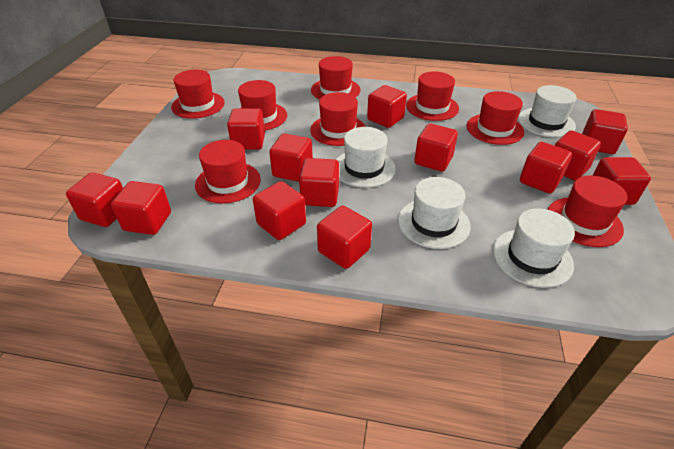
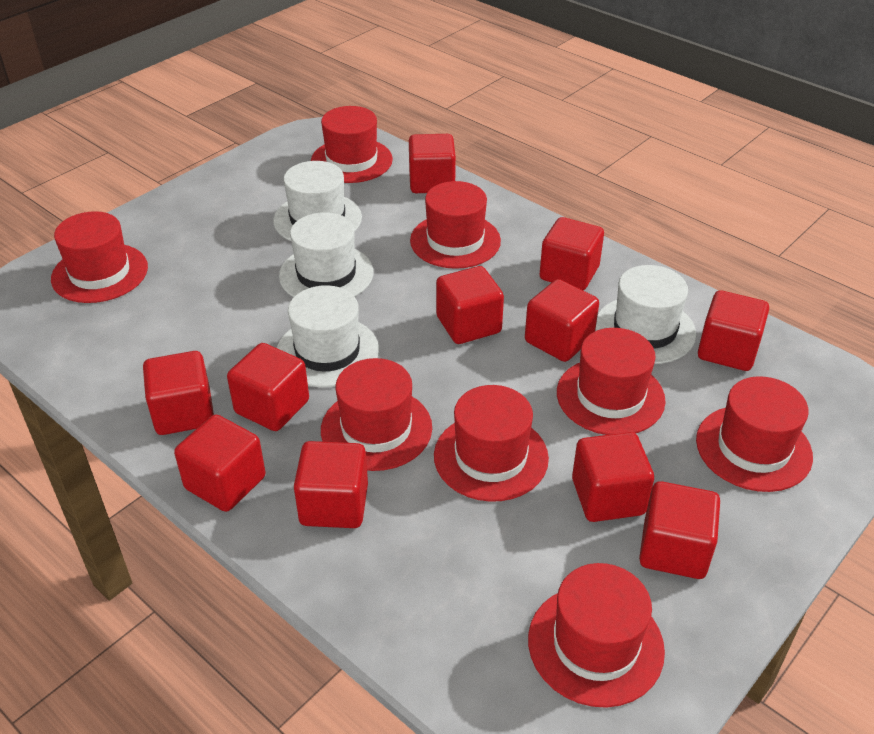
red cube: [66,172,123,227] [111,181,171,235] [227,108,265,150] [253,181,306,240] [269,133,313,182] [299,158,339,207] [317,206,372,269] [367,85,407,128] [414,124,458,171] [520,142,572,194] [555,130,601,181] [582,109,628,154] [593,157,651,205] = 13 -> [143,351,214,435] [174,414,266,512] [227,343,309,431] [294,441,368,528] [409,134,456,193] [436,266,504,344] [525,279,599,362] [539,217,604,290] [572,432,654,522] [639,481,720,579] [698,290,769,371] = 11

